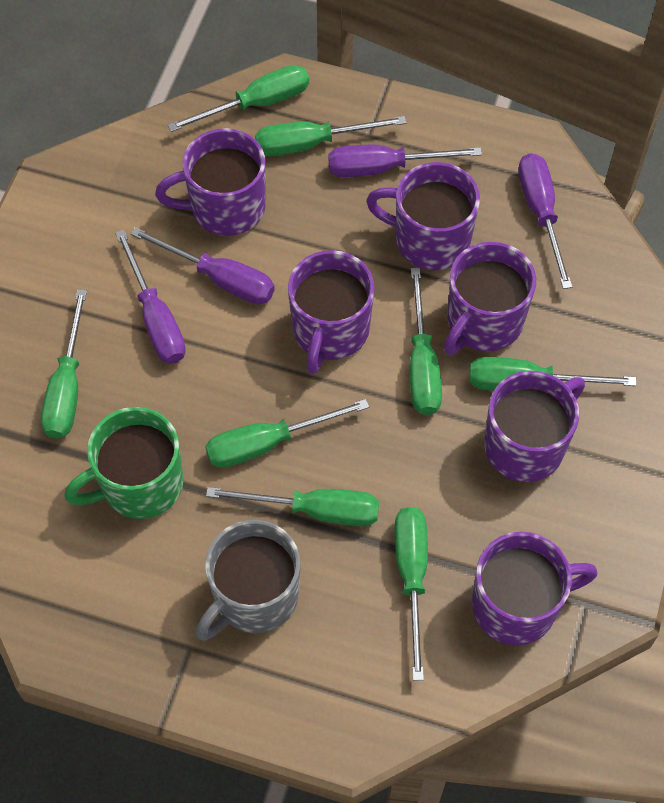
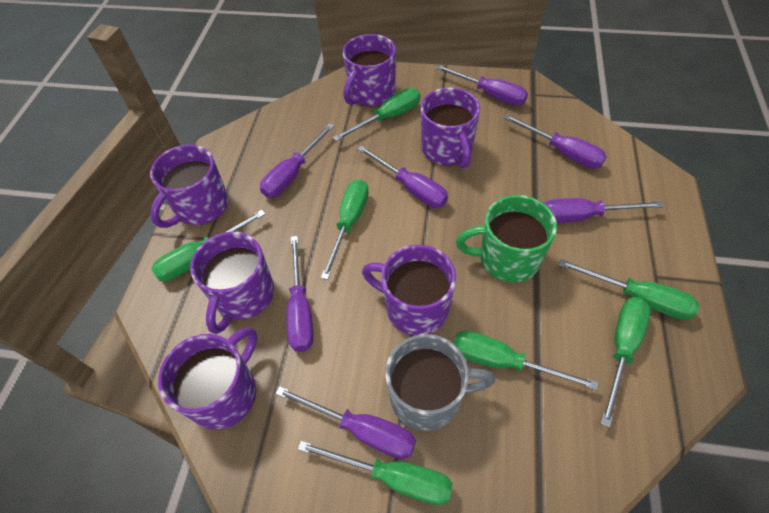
green screwdriver: [41,289,87,439] [168,65,309,132] [205,399,369,468] [206,487,379,526] [255,116,406,156] [395,507,428,681] [410,268,442,415] [469,357,636,391] = 8 -> [151,210,265,281] [298,441,453,505] [321,179,369,280] [333,88,420,141] [453,331,599,390] [558,259,699,320] [600,297,651,428] = 7
purple screwdriver: [115,230,186,364] [130,227,275,304] [328,145,482,177] [518,153,572,289] = 4 -> [260,123,335,198] [275,386,416,459] [287,236,313,352] [357,145,448,208] [435,65,528,106] [504,114,607,169] [544,198,664,223] = 7

